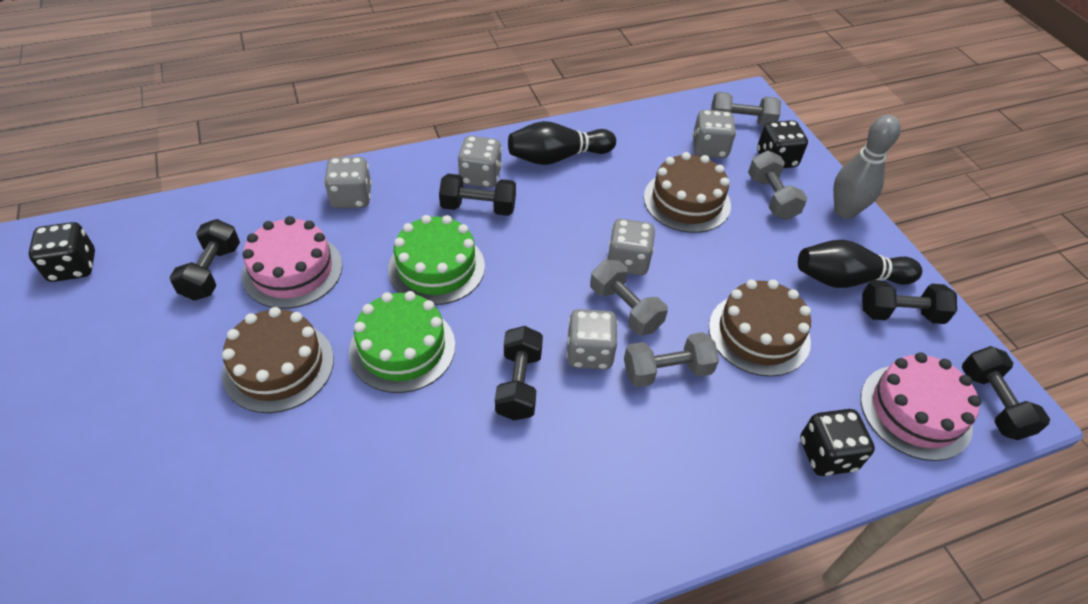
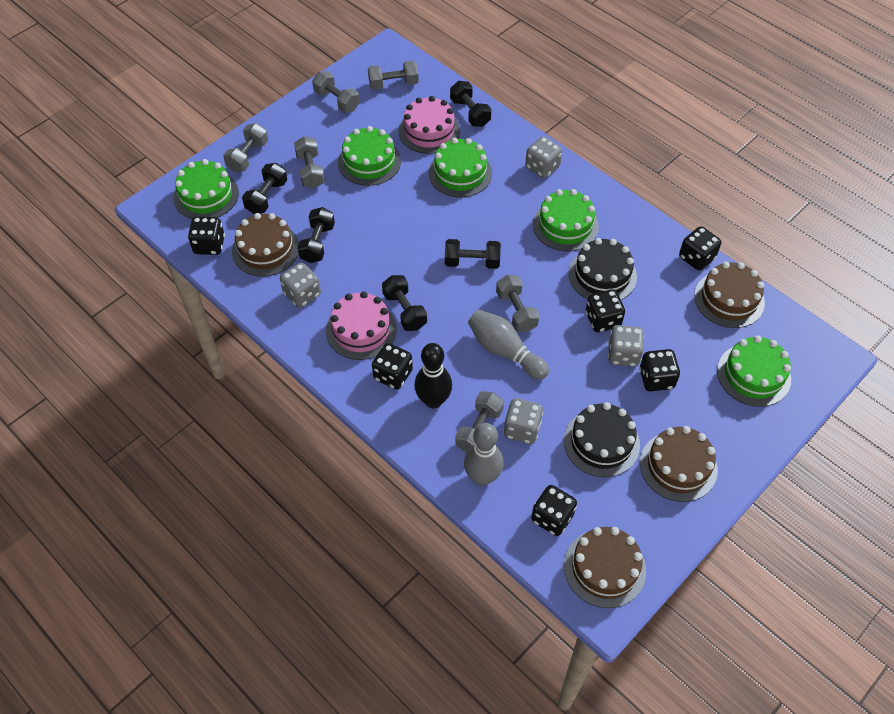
black bowling pin: [508,121,616,165] [798,240,922,288] = 2 -> [414,343,452,408] = 1
black cake: none = 0 -> [564,402,640,477] [568,238,637,300] = 2
black dice: [28,222,95,282] [757,120,808,168] [800,409,875,476] = 3 -> [188,217,225,255] [372,343,413,389] [531,485,577,536] [585,289,625,332] [639,349,680,391] [679,226,721,271] = 6
brown cake: [222,307,334,413] [644,152,731,233] [709,279,811,377] = 3 -> [232,213,299,277] [564,527,646,608] [640,426,718,502] [694,262,765,328] = 4
green cake: [349,291,455,393] [388,215,485,305] = 2 -> [174,159,239,219] [338,126,401,186] [429,138,492,197] [533,189,599,251] [717,335,791,407] = 5
grey bowling pin: [833,115,901,219] = 1 -> [464,423,504,486] [468,310,549,380] = 2
grey dice: [324,157,372,208] [458,136,502,188] [566,309,618,369] [607,219,655,275] [692,110,736,158] = 5 -> [280,263,321,308] [504,398,543,444] [525,136,562,178] [608,325,644,367] = 4
grey dumbbell: [590,259,668,335] [624,332,719,388] [711,92,781,127] [748,150,807,220] = 4 -> [223,123,268,172] [294,136,325,189] [312,71,360,113] [368,60,419,90] [455,391,504,453] [496,275,539,332] = 6

